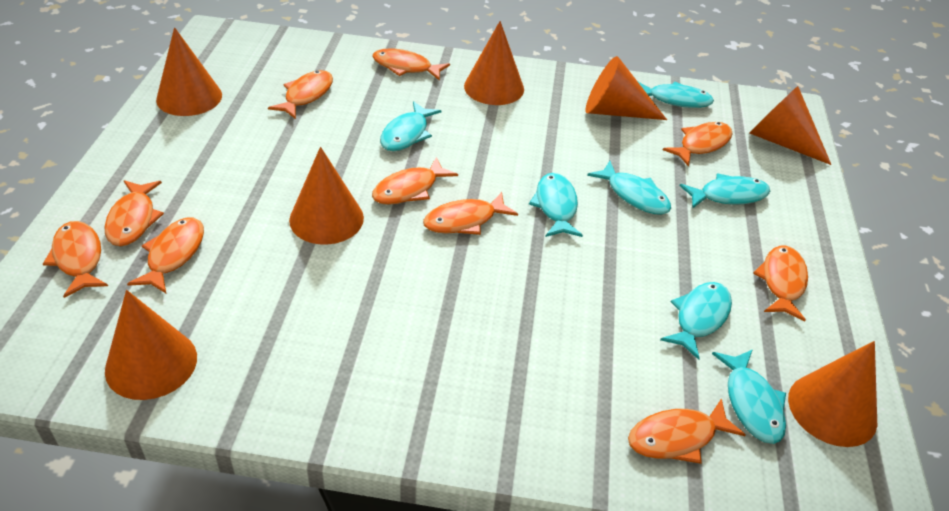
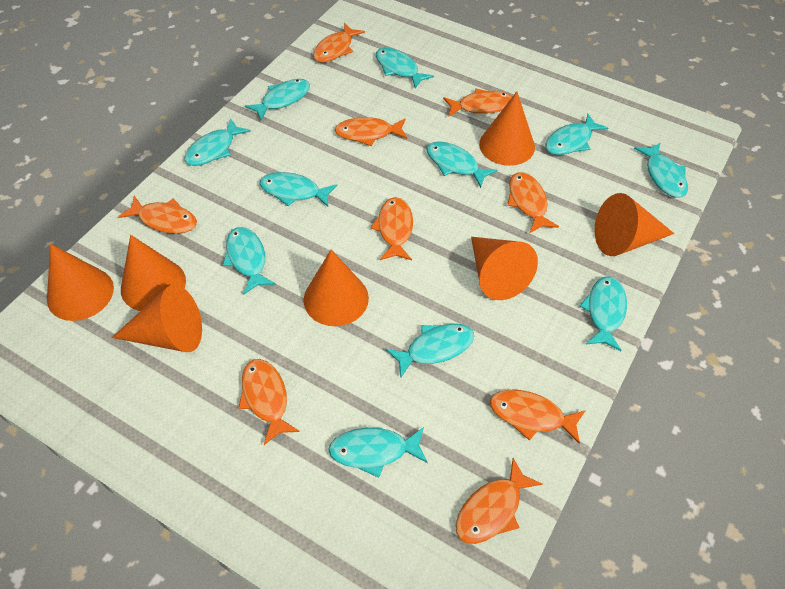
orange fish: [43,221,108,298] [105,180,164,246] [127,218,204,293] [268,70,333,119] [372,48,450,81] [372,157,458,205] [423,192,518,235] [628,398,746,464] [663,122,733,167] [753,245,808,322] = 10 -> [118,196,197,234] [238,359,300,445] [313,23,365,63] [335,117,407,146] [370,197,413,260] [443,89,512,117] [456,458,542,544] [490,390,586,444] [507,172,559,233] = 9
turquoise fish: [380,101,442,151] [529,173,583,237] [587,161,671,215] [638,82,714,108] [660,282,732,360] [680,173,770,208] [712,349,786,444] = 7 -> [185,118,251,166] [223,227,276,294] [245,79,310,120] [260,172,337,207] [329,427,427,478] [376,48,434,88] [386,324,474,378] [426,141,497,188] [545,114,608,155] [580,276,627,351] [634,142,688,198] = 11

